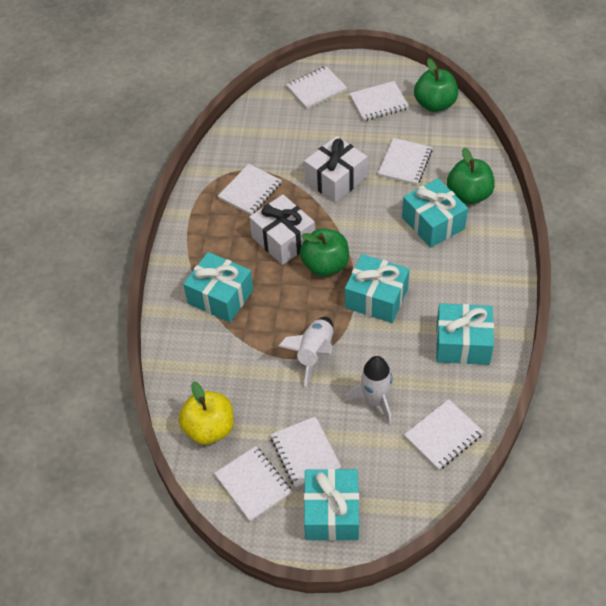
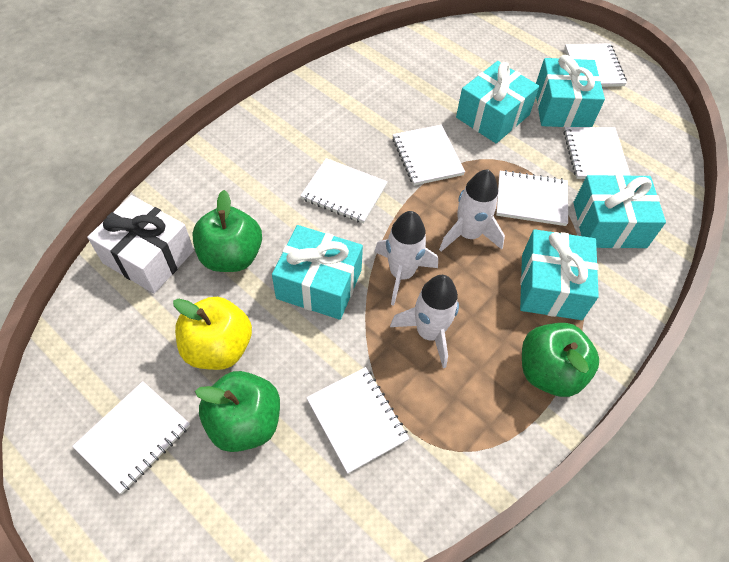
white gift: [249,194,315,265] [304,136,367,203] = 2 -> [87,195,194,294] = 1
white rocket: [279,317,333,386] [345,356,393,425] = 2 -> [375,211,438,306] [390,275,459,368] [439,169,505,251] = 3

